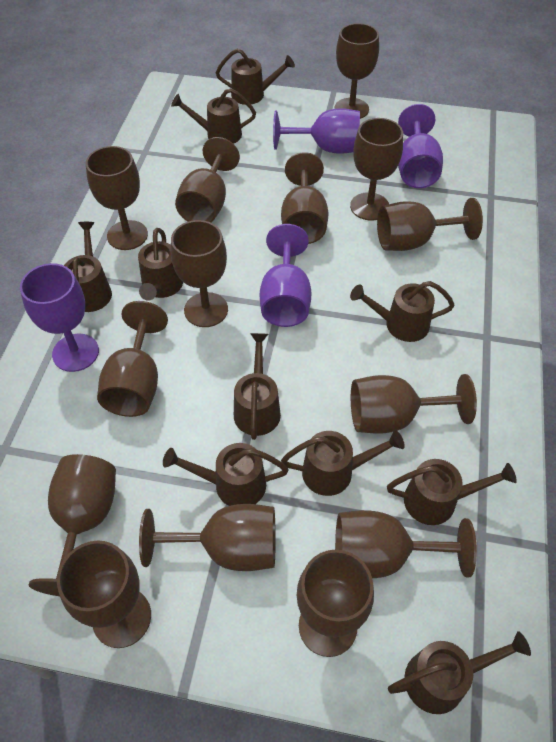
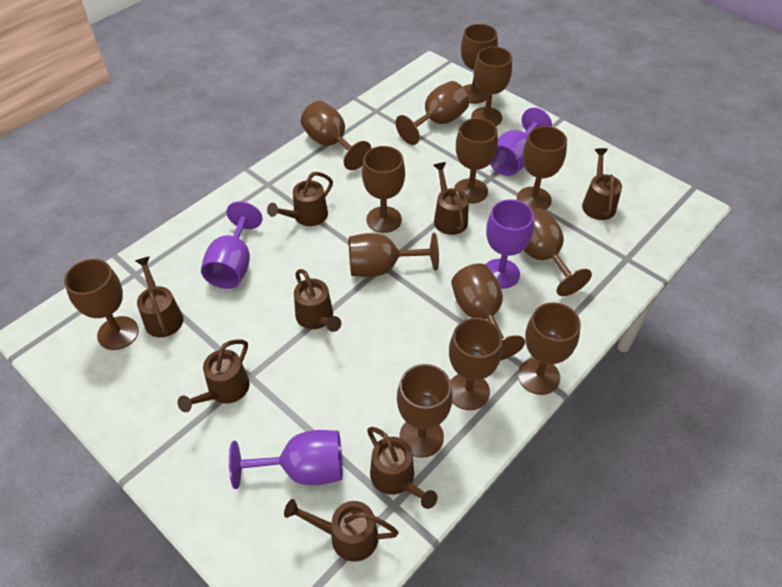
brown watering can: [64,222,112,312] [138,228,183,301] [163,443,288,506] [171,88,256,144] [216,49,295,105] [234,333,281,440] [281,430,405,496] [350,281,455,342] [387,459,517,525] [388,631,531,714] = 10 -> [135,256,183,337] [177,339,250,412] [267,172,333,226] [284,499,399,562] [294,269,341,332] [367,427,437,509] [434,162,469,235] [582,148,622,220] = 8

